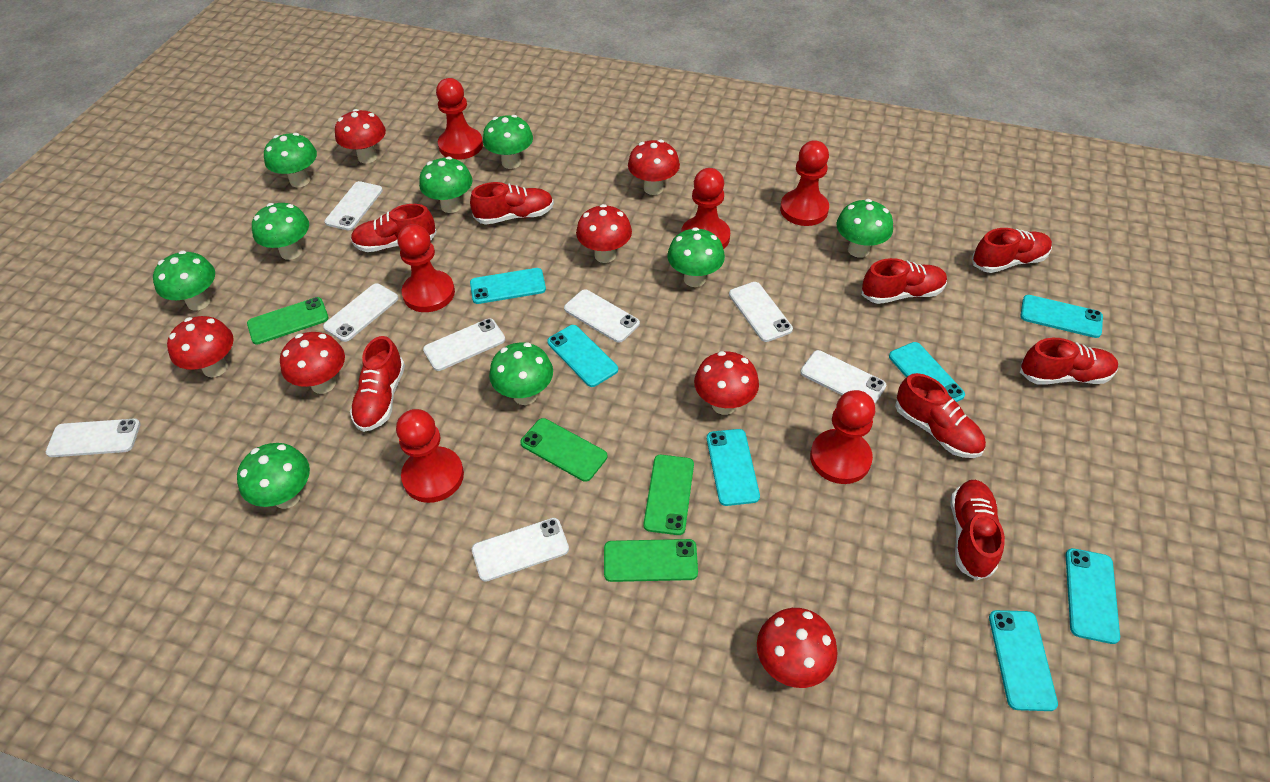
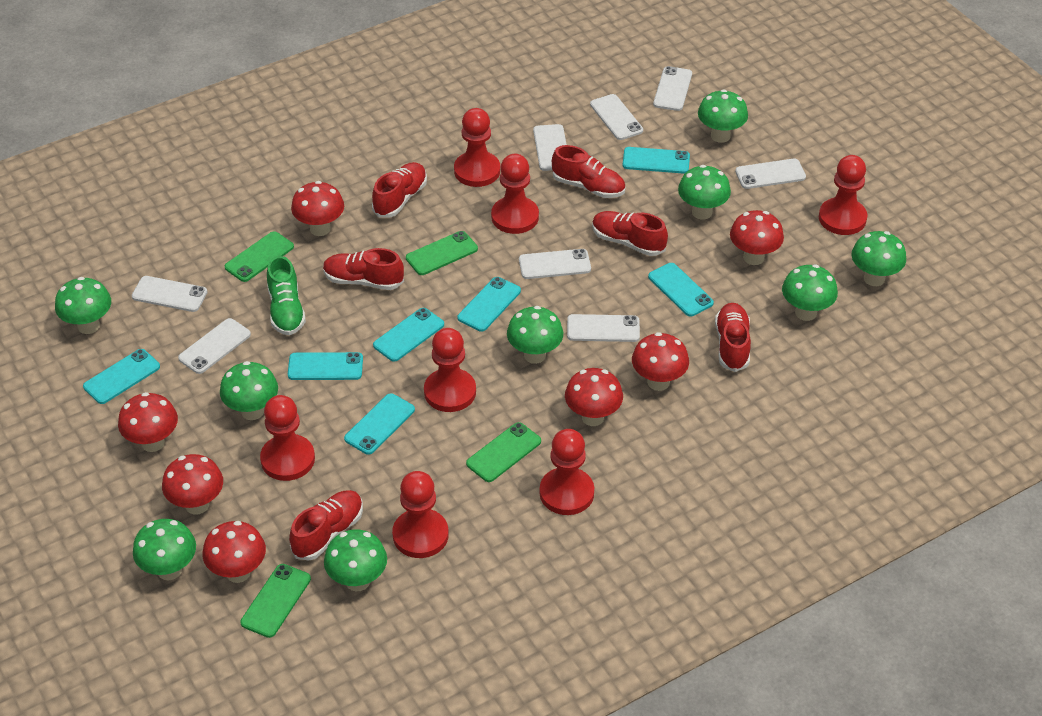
green shoe: none = 0 -> [267,256,306,335] = 1
red pawn: [396,409,464,503] [397,224,455,312] [436,78,483,160] [681,168,730,249] [780,140,829,226] [810,390,875,484] = 6 -> [260,395,315,481] [392,471,449,558] [424,328,476,412] [454,108,500,187] [491,154,539,234] [540,429,594,515] [819,155,868,235] = 7
red shoe: [350,336,405,432] [351,204,436,252] [470,182,554,225] [861,258,947,304] [895,373,986,458] [951,480,1005,580] [972,228,1052,273] [1020,338,1118,384] = 8 -> [289,490,363,560] [323,248,404,290] [372,162,427,218] [552,145,625,198] [592,211,668,256] [715,303,751,372] = 6

